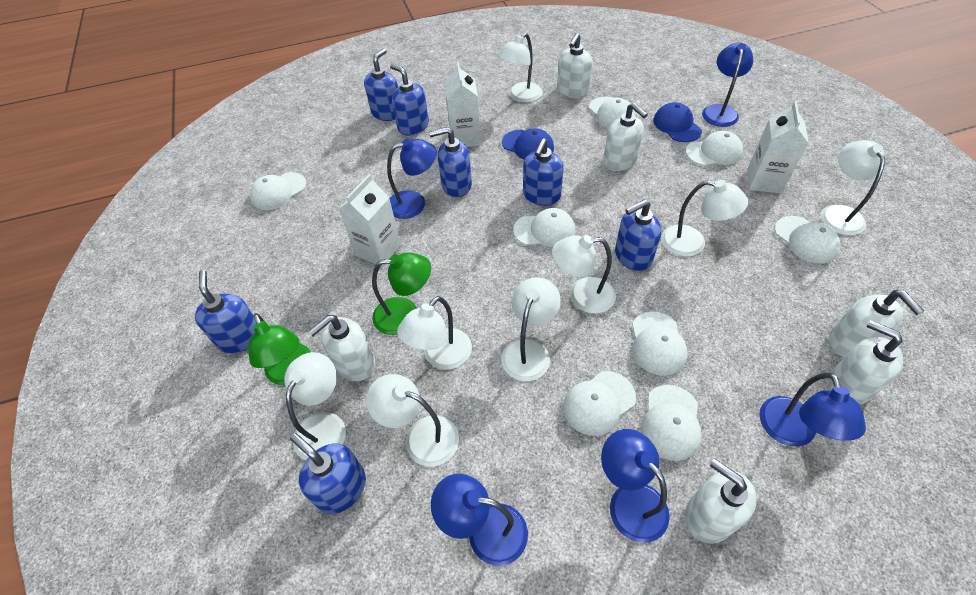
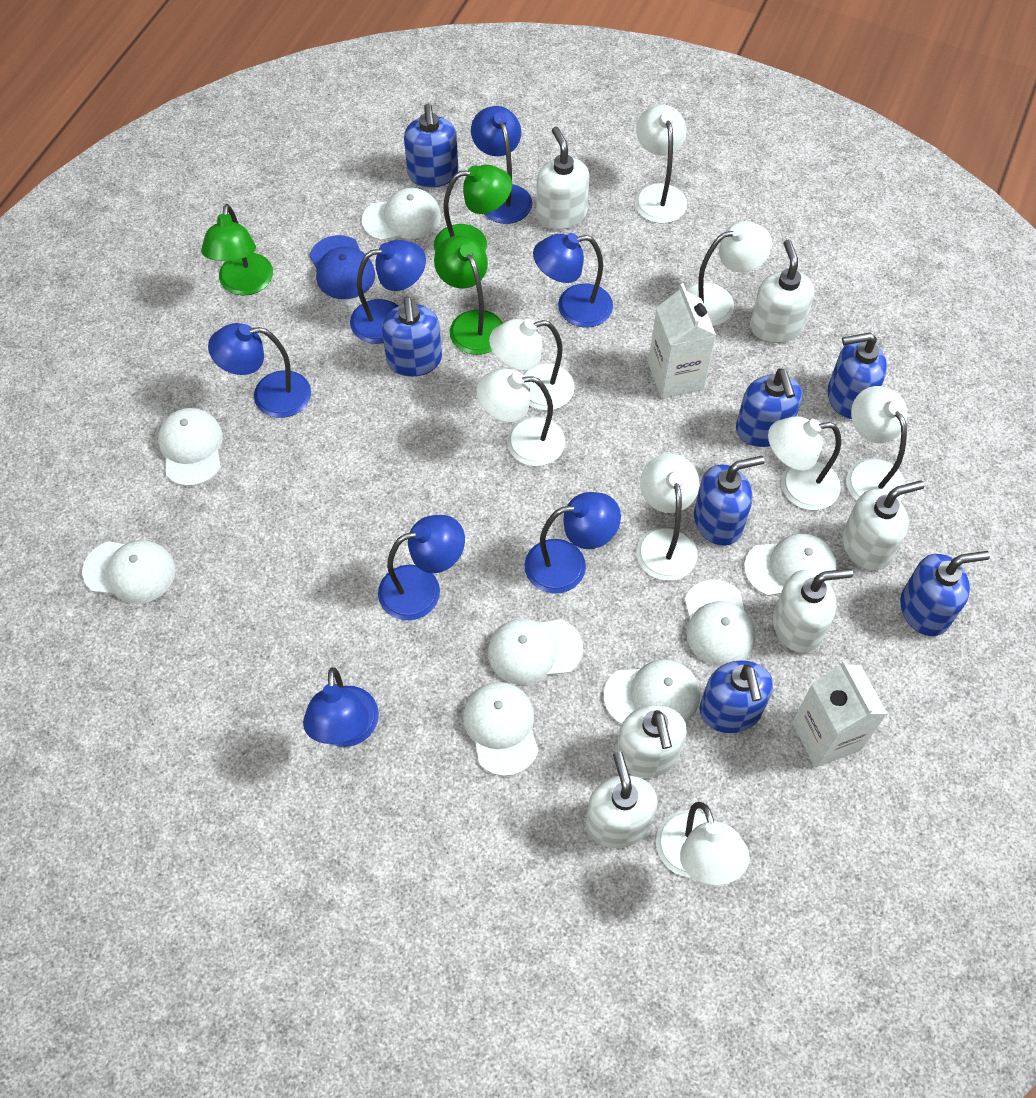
blue cap: [502,128,554,160] [653,102,702,142] = 2 -> [310,235,375,299] = 1
blue lamp: [387,139,437,219] [431,474,528,566] [601,429,670,543] [702,43,753,127] [760,373,866,446] = 5 -> [208,323,311,418] [303,667,379,747] [350,240,426,344] [378,515,465,620] [471,106,532,224] [524,492,621,594] [533,233,613,328] = 7
green lamp: [248,313,311,385] [372,252,431,335] = 2 -> [201,204,273,296] [434,165,512,253] [434,235,503,355] = 3
white carton: [339,174,401,267] [444,62,481,147] [747,101,809,194] = 3 -> [648,283,716,399] [792,660,887,768] = 2

